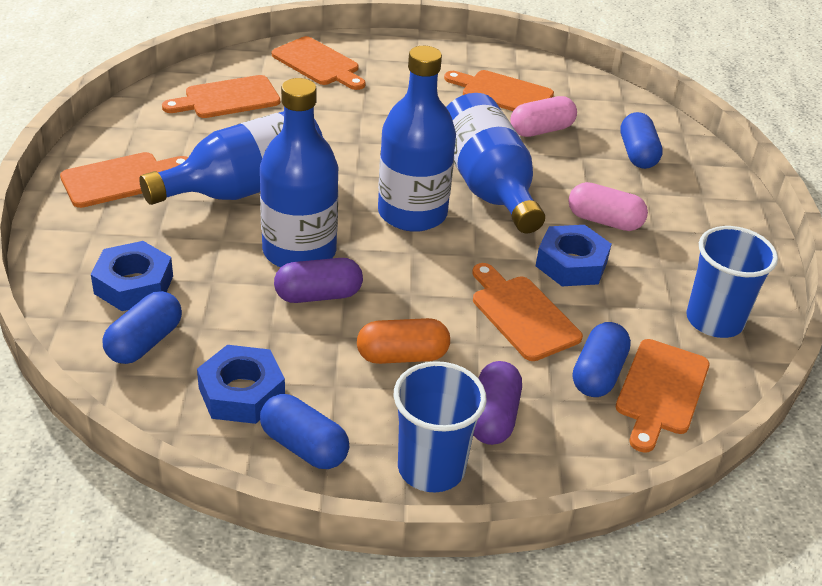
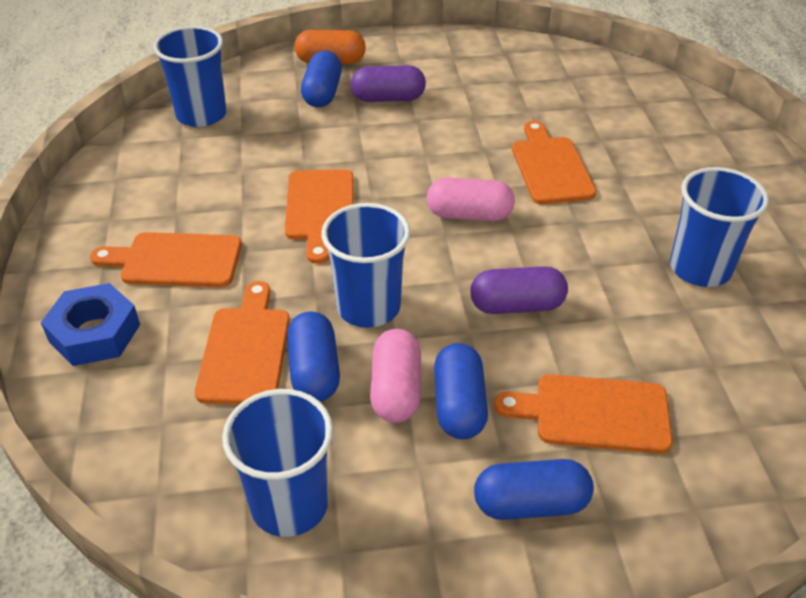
blue bottle: [139,111,323,205] [260,78,339,267] [378,46,456,232] [446,93,545,234] = 4 -> none = 0
blue cup: [394,361,487,492] [686,226,778,338] = 2 -> [153,26,227,127] [222,389,333,537] [321,203,410,328] [670,167,769,287] = 4
blue nut: [91,241,173,311] [197,345,285,424] [536,225,612,286] = 3 -> [41,283,140,366] = 1
orange cutting board: [60,152,188,208] [162,75,280,118] [272,36,366,90] [444,70,554,111] [472,263,583,361] [616,339,710,453] = 6 -> [90,232,242,287] [195,281,290,405] [285,169,354,264] [494,374,673,454] [512,121,596,204] = 5

